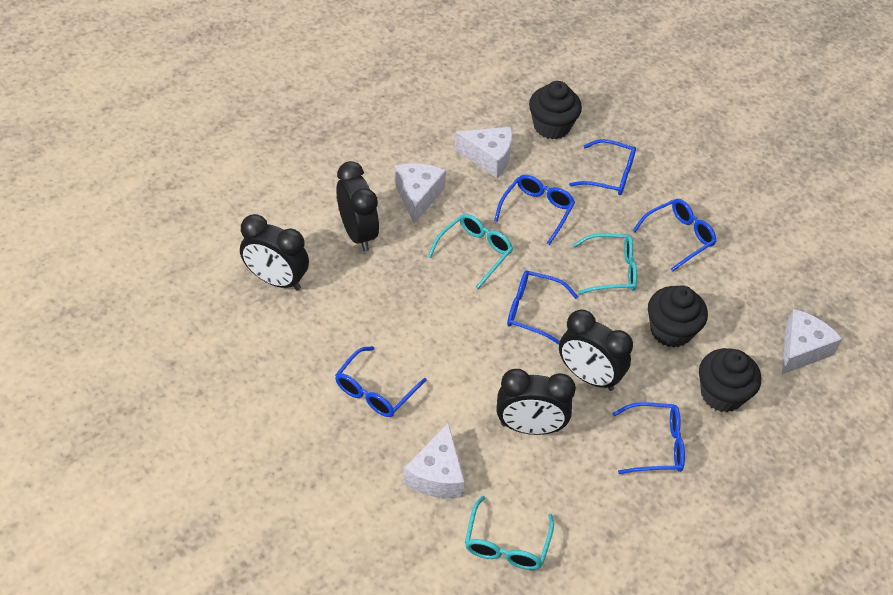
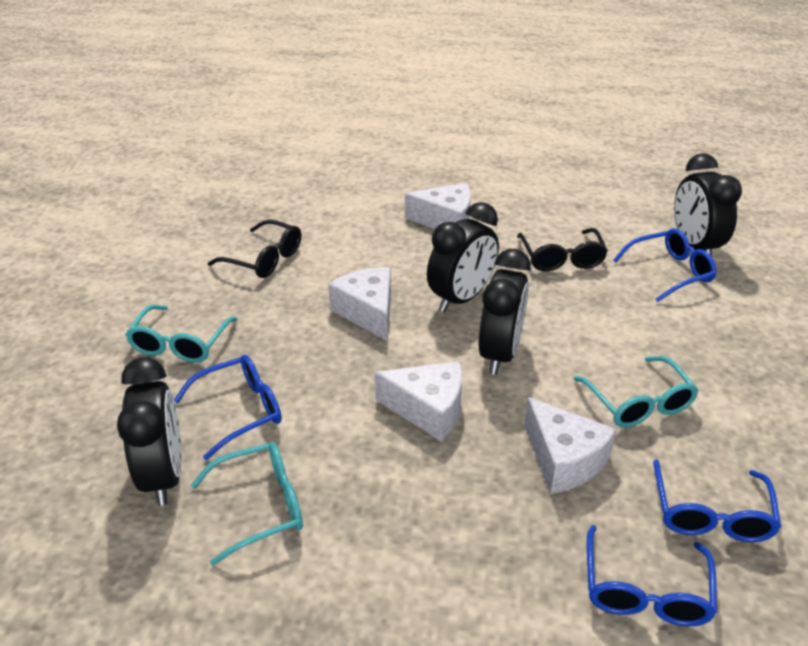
black cupcake: [529,81,582,139] [648,285,708,348] [699,348,761,412] = 3 -> none = 0
black glasses: none = 0 -> [208,220,301,278] [517,228,608,271] = 2
blue glasses: [335,346,427,417] [494,175,575,245] [507,271,578,345] [569,139,636,195] [613,402,685,474] [633,199,716,271] = 6 -> [174,355,282,460] [587,525,717,626] [613,228,717,302] [653,459,782,542] = 4

